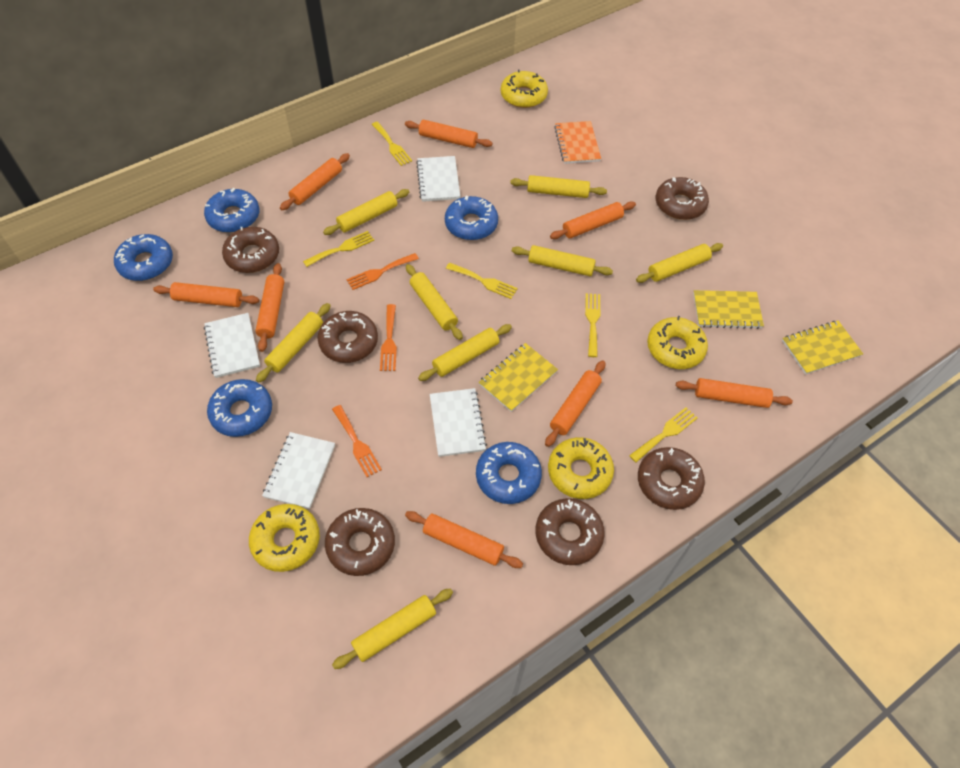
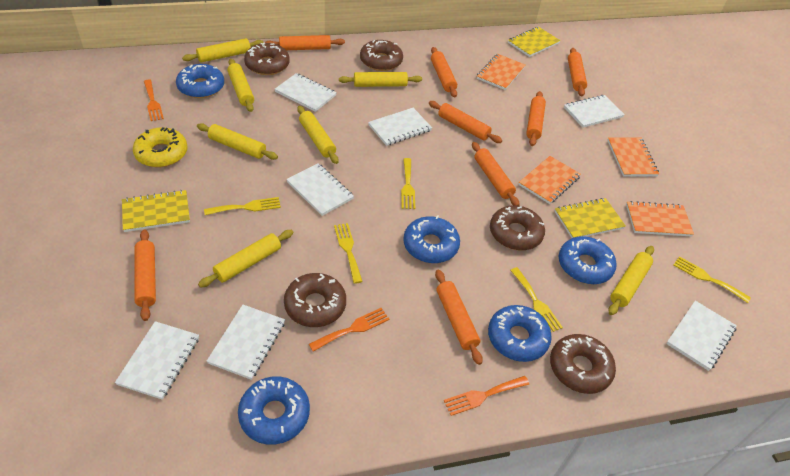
brown donut: [222,227,279,273] [317,311,378,363] [325,508,395,576] [535,498,605,565] [638,447,705,510] [656,177,709,220] = 6 -> [244,42,290,75] [284,273,346,327] [360,40,403,71] [490,205,545,250] [550,334,616,394] = 5
orange notebook: [554,121,601,164] = 1 -> [477,54,525,90] [519,156,581,204] [607,137,659,176] [626,201,694,237] = 4
white notebook: [204,313,260,378] [262,432,335,509] [416,156,460,202] [430,388,487,457] = 4 -> [115,321,199,400] [207,305,285,380] [275,73,337,112] [286,163,354,216] [368,108,432,146] [564,95,625,128] [666,301,737,371] = 7
yellow donut: [249,504,320,572] [501,70,548,108] [548,437,614,499] [647,316,708,369] = 4 -> [133,127,188,167] = 1
yellow rolling pin: [256,303,331,383] [323,189,409,235] [332,588,453,669] [406,264,463,340] [418,324,512,381] [510,175,607,198] [512,245,613,276] [636,243,723,283] = 8 -> [182,38,264,62] [197,123,278,160] [198,230,293,288] [228,59,254,112] [297,106,339,164] [339,72,422,87] [608,246,654,315] = 7

